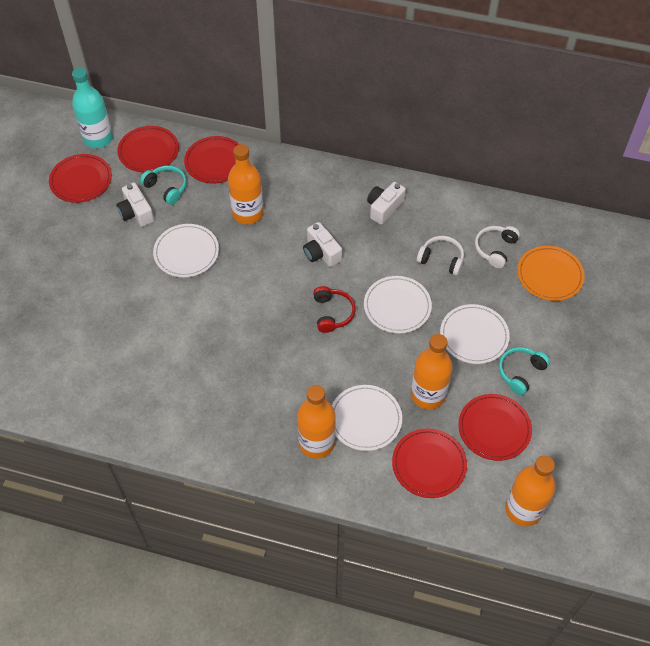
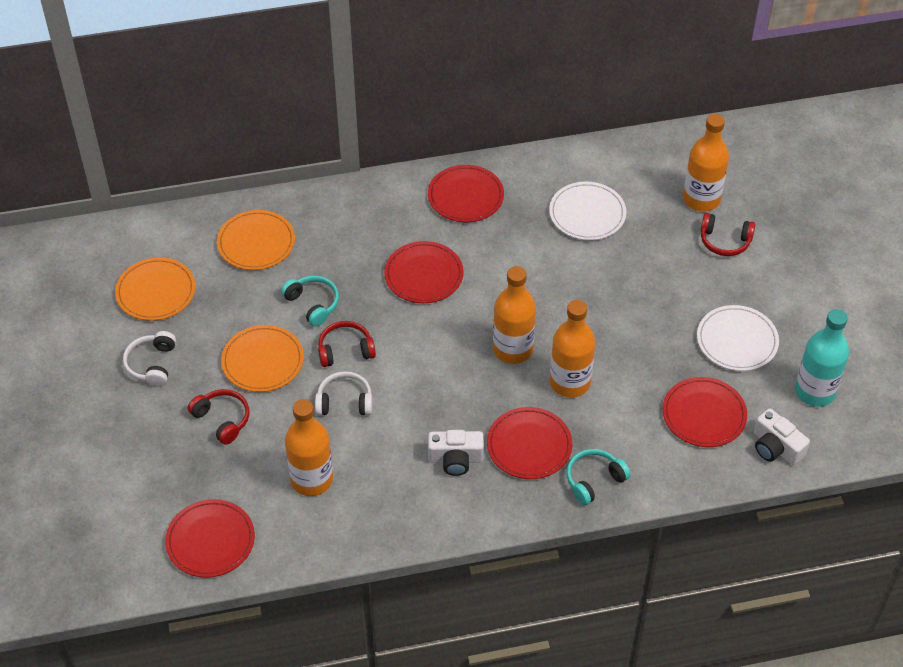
orange plate: [517,246,585,301] = 1 -> [115,257,196,321] [217,210,295,270] [221,325,304,392] = 3
red headphones: [313,286,356,333] = 1 -> [188,389,249,445] [318,321,376,367] [701,213,755,256] = 3
white camera: [116,183,154,227] [303,222,342,267] [367,182,406,225] = 3 -> [428,430,484,476] [754,408,810,465] = 2
white plate: [153,224,219,277] [332,385,402,451] [364,276,432,333] [440,304,510,364] = 4 -> [549,182,626,240] [697,305,779,371] = 2

